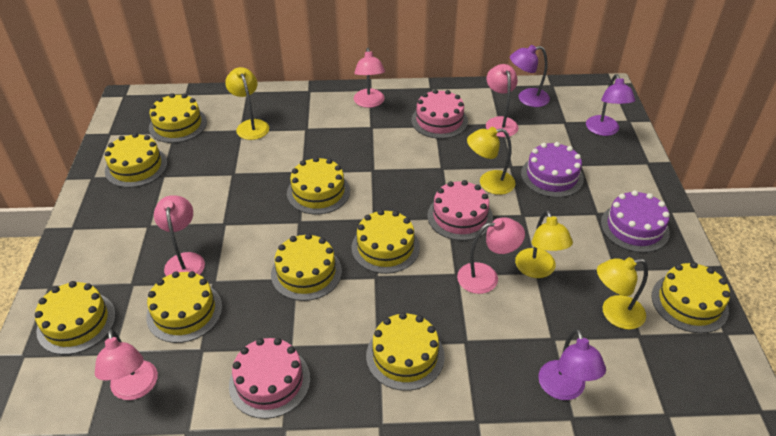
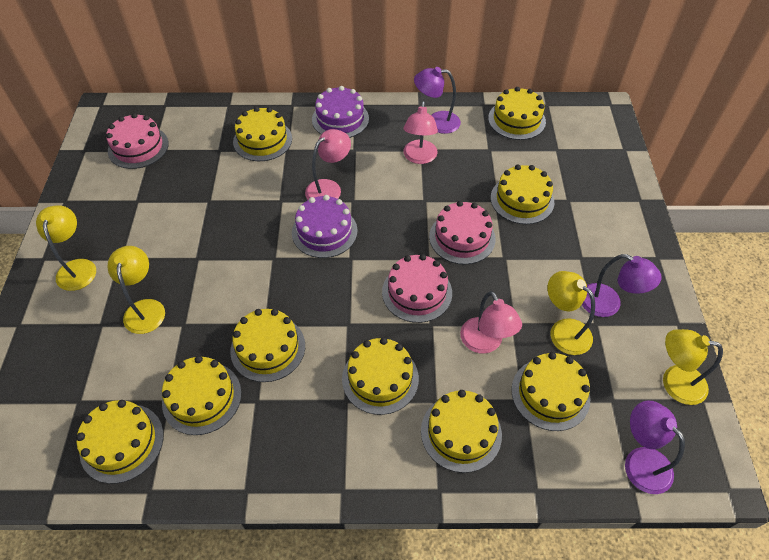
pink lamp: [95,329,158,400] [154,195,205,276] [354,48,385,108] [457,217,525,294] [486,64,519,137] = 5 -> [305,129,351,200] [404,101,438,164] [460,291,522,353] = 3

